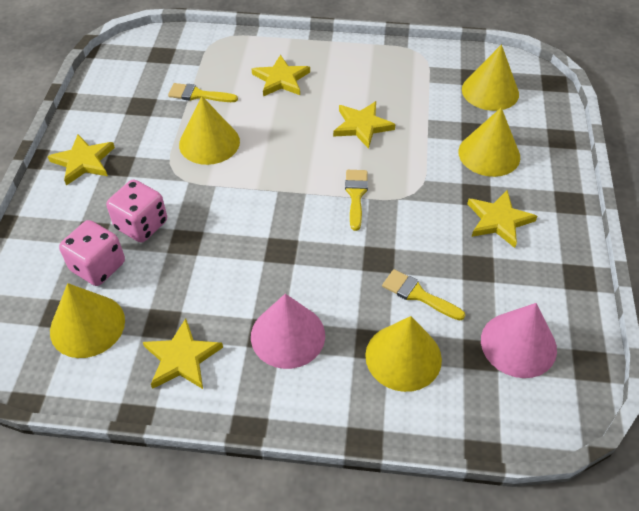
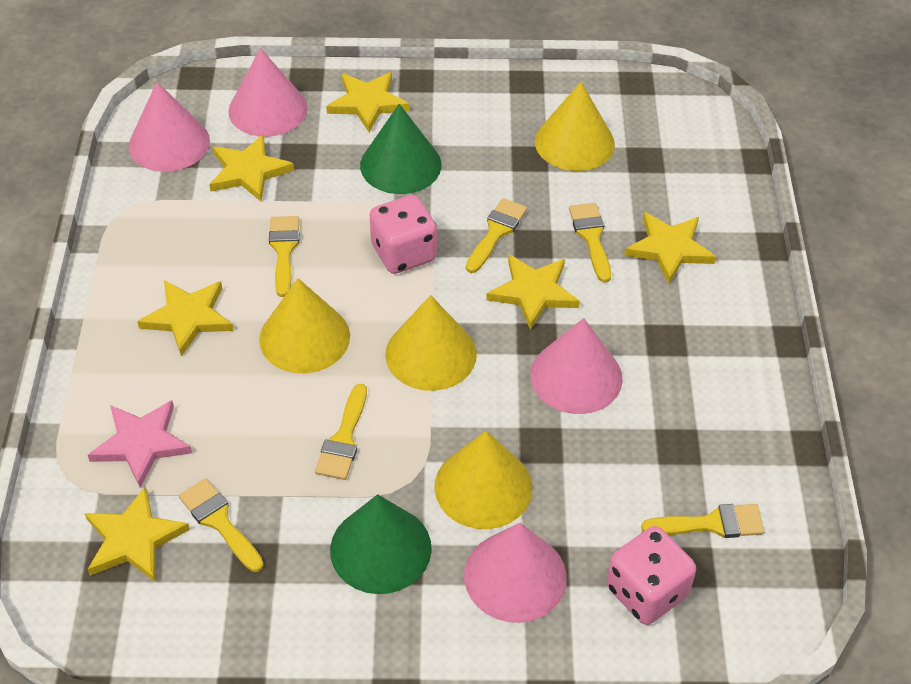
green cone: none = 0 -> [330,494,432,594] [360,104,442,194] = 2
pink cone: [251,294,325,369] [481,303,557,378] = 2 -> [129,82,210,172] [228,48,308,137] [464,523,567,623] [530,318,623,414] = 4
pink star: none = 0 -> [88,400,192,488] = 1
yellow brush: [168,83,238,102] [345,170,368,231] [382,269,465,321] = 3 -> [179,478,264,572] [269,216,300,297] [315,384,367,480] [466,198,527,273] [569,203,611,283] [641,504,764,538] = 6
yellow cone: [50,283,125,358] [179,96,240,165] [365,316,442,392] [458,107,520,177] [462,44,519,111] = 5 -> [259,278,350,373] [385,295,477,391] [434,431,532,529] [535,82,615,171] = 4
yellow star: [47,134,115,186] [143,318,223,389] [252,55,310,96] [333,101,395,149] [467,190,537,248] = 5 -> [85,486,190,582] [137,280,233,356] [209,134,294,202] [326,72,410,132] [486,255,580,330] [624,212,716,284] = 6

